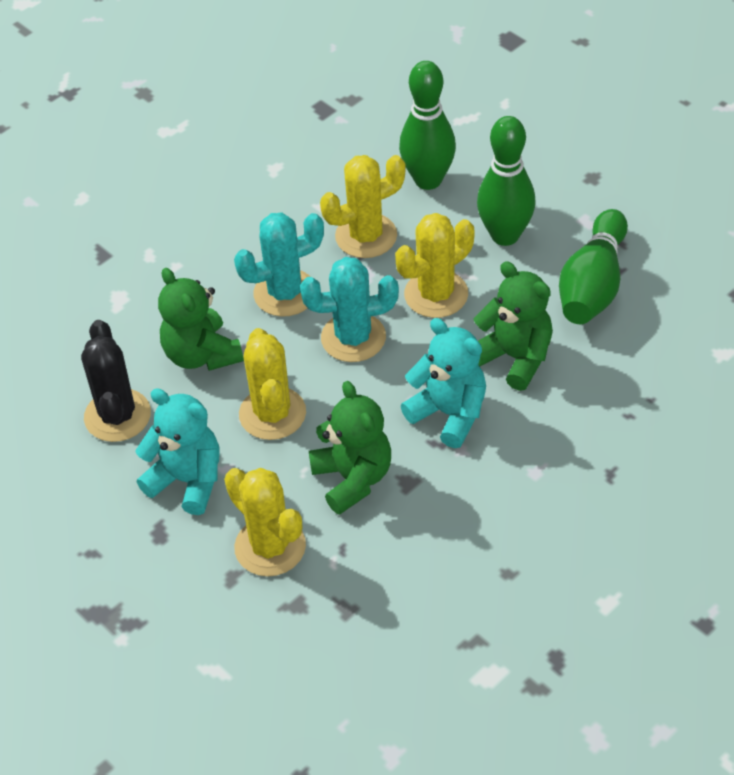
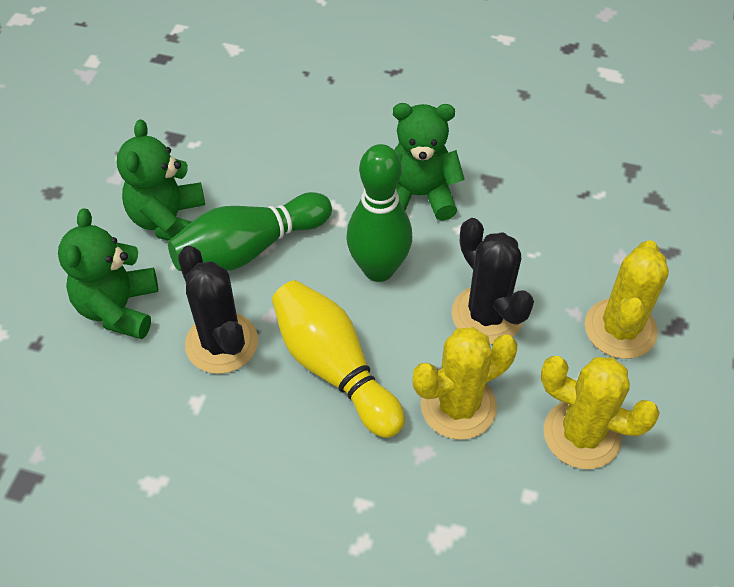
black cactus: [81,320,151,442] = 1 -> [178,246,258,374] [452,218,534,345] = 2
green bowling pin: [399,61,456,190] [477,116,536,246] [559,209,628,324] = 3 -> [168,192,332,271] [346,144,412,282] = 2
turquoise cactus: [234,213,324,317] [300,257,399,362] = 2 -> none = 0
turquoise teddy bear: [135,388,220,515] [401,318,486,448] = 2 -> none = 0
yellow bowling pin: none = 0 -> [272,280,405,438] = 1
yellow cactus: [224,468,306,577] [239,328,306,440] [320,155,406,258] [395,213,474,318] = 4 -> [413,327,518,440] [541,356,660,469] [585,240,669,359] = 3

